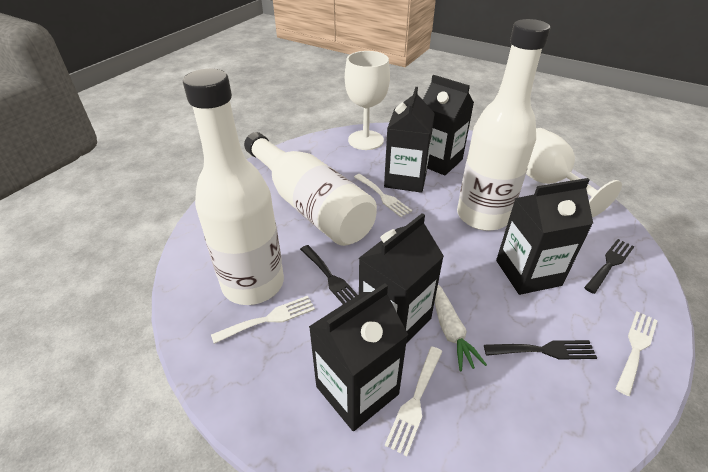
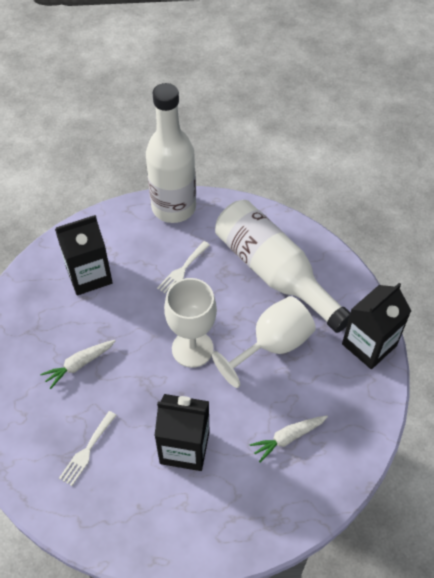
black carton: [309,284,408,431] [359,213,444,344] [384,87,435,193] [423,75,474,176] [496,178,593,295] = 5 -> [55,215,113,295] [154,394,209,471] [342,283,411,369] = 3
black fork: [300,245,358,304] [484,340,597,360] [584,239,634,294] = 3 -> none = 0
white bottle: [183,69,284,305] [244,132,377,246] [457,19,550,231] = 3 -> [146,83,196,223] [215,200,350,333] = 2
white carrot: [435,285,487,372] = 1 -> [40,340,115,389] [249,416,328,463] = 2
white fork: [211,296,315,344] [354,174,412,217] [385,347,443,456] [615,311,658,396] = 4 -> [59,411,117,486] [157,241,210,294] = 2

